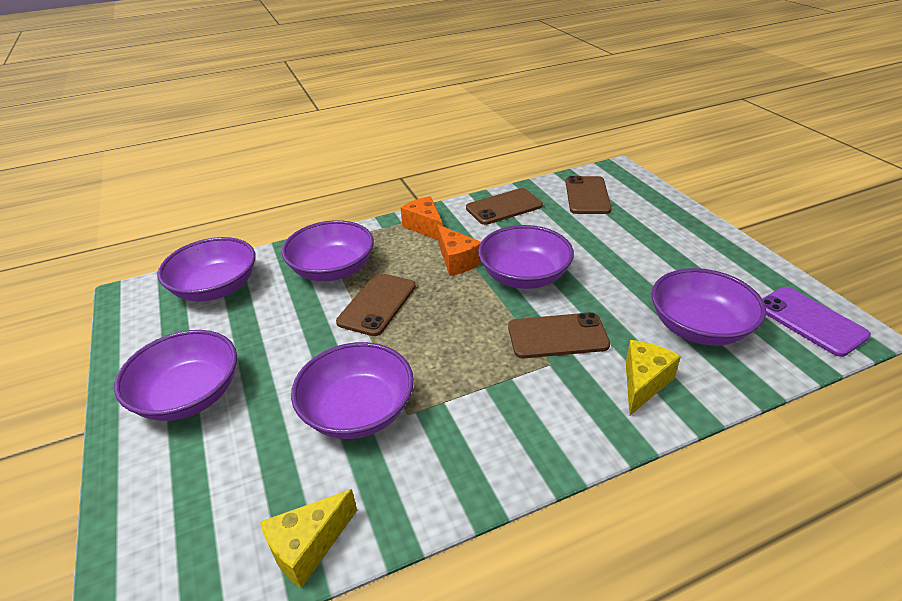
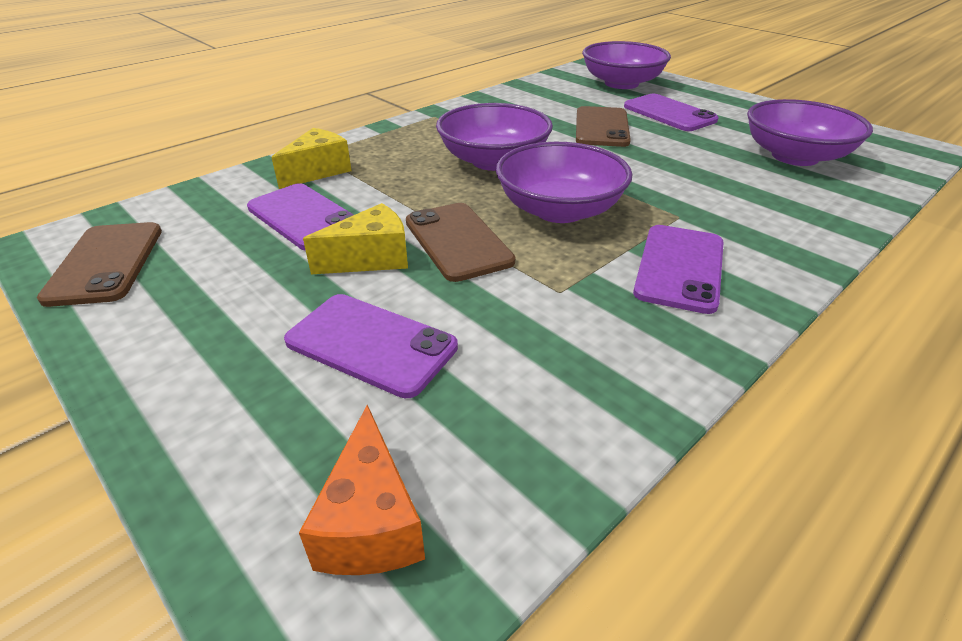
brown phone: [336,273,416,336] [466,188,543,225] [508,312,610,358] [566,176,612,214] = 4 -> [37,222,162,307] [406,203,515,282] [576,106,631,147] = 3
orange cheese: [400,196,443,240] [437,225,481,276] = 2 -> [299,405,425,575] = 1
purple bowl: [114,330,237,421] [157,237,255,301] [281,220,374,281] [291,342,414,439] [478,225,574,289] [651,268,766,346] = 6 -> [436,103,553,171] [496,142,632,223] [582,41,671,89] [747,99,873,166] = 4
purple phone: [762,287,871,357] = 1 -> [247,183,354,250] [284,294,458,398] [624,94,719,131] [633,225,723,314] = 4

